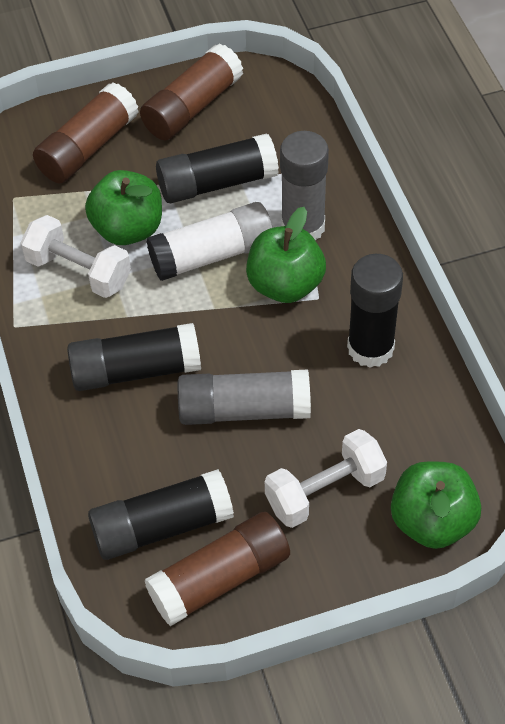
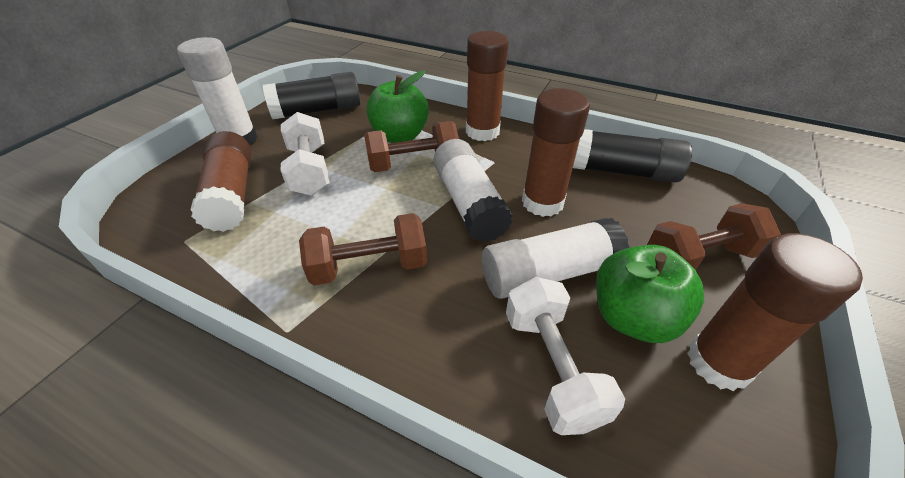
black glue stick: [67,323,201,391] [88,469,234,560] [156,133,279,203] [347,254,403,368] = 4 -> [263,72,361,119] [573,129,692,183] = 2
brown dumbbell: none = 0 -> [299,213,427,285] [364,121,459,172] [647,203,781,270] = 3
brown glue stick: [33,82,139,184] [140,43,243,140] [145,512,290,627] = 3 -> [191,131,251,232] [466,31,509,141] [522,88,590,217] [687,233,863,391] = 4
green apple: [85,170,162,245] [246,207,326,303] [391,461,481,549] = 3 -> [366,71,429,143] [596,245,704,343] = 2
grey glue stick: [178,369,311,425] [280,131,329,241] = 2 -> none = 0
white glue stick: [146,202,273,281] = 1 -> [177,37,258,145] [433,139,513,242] [482,218,630,299] = 3

